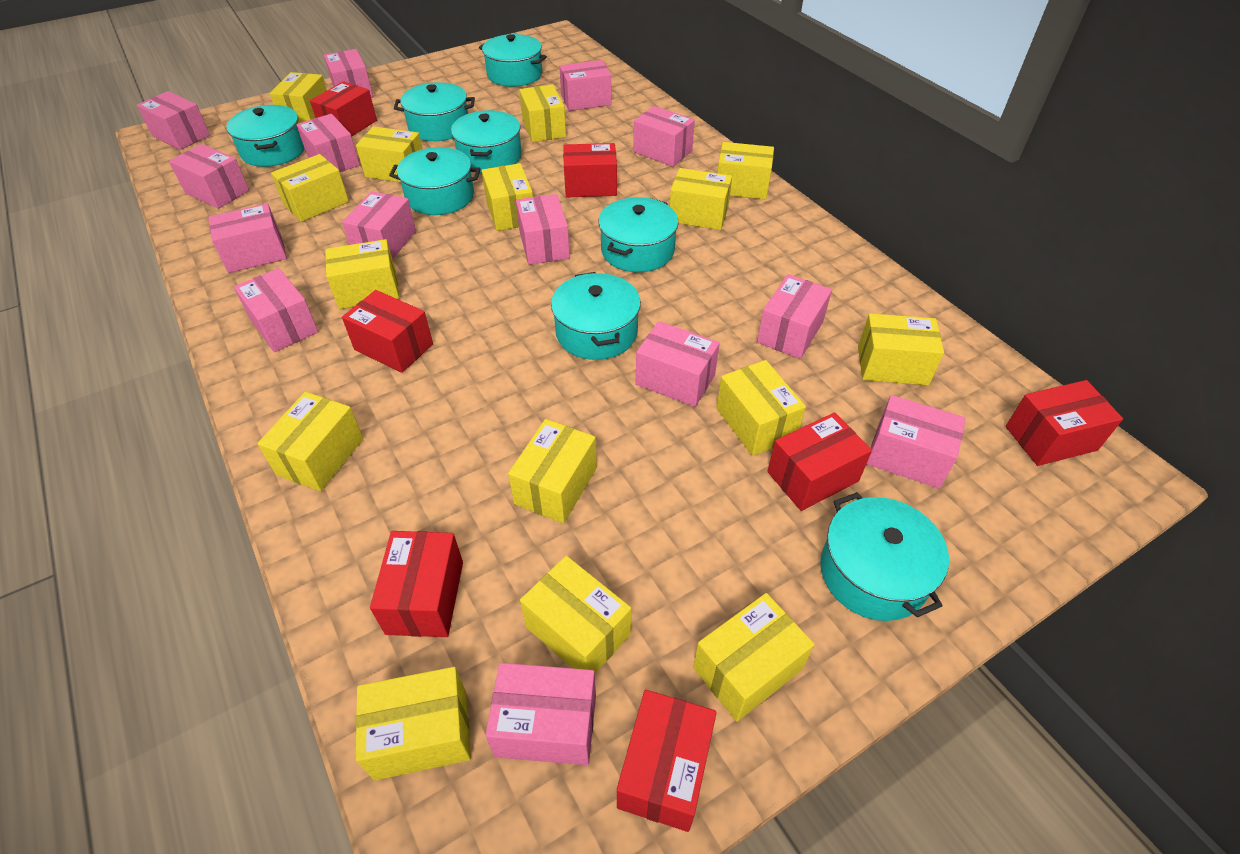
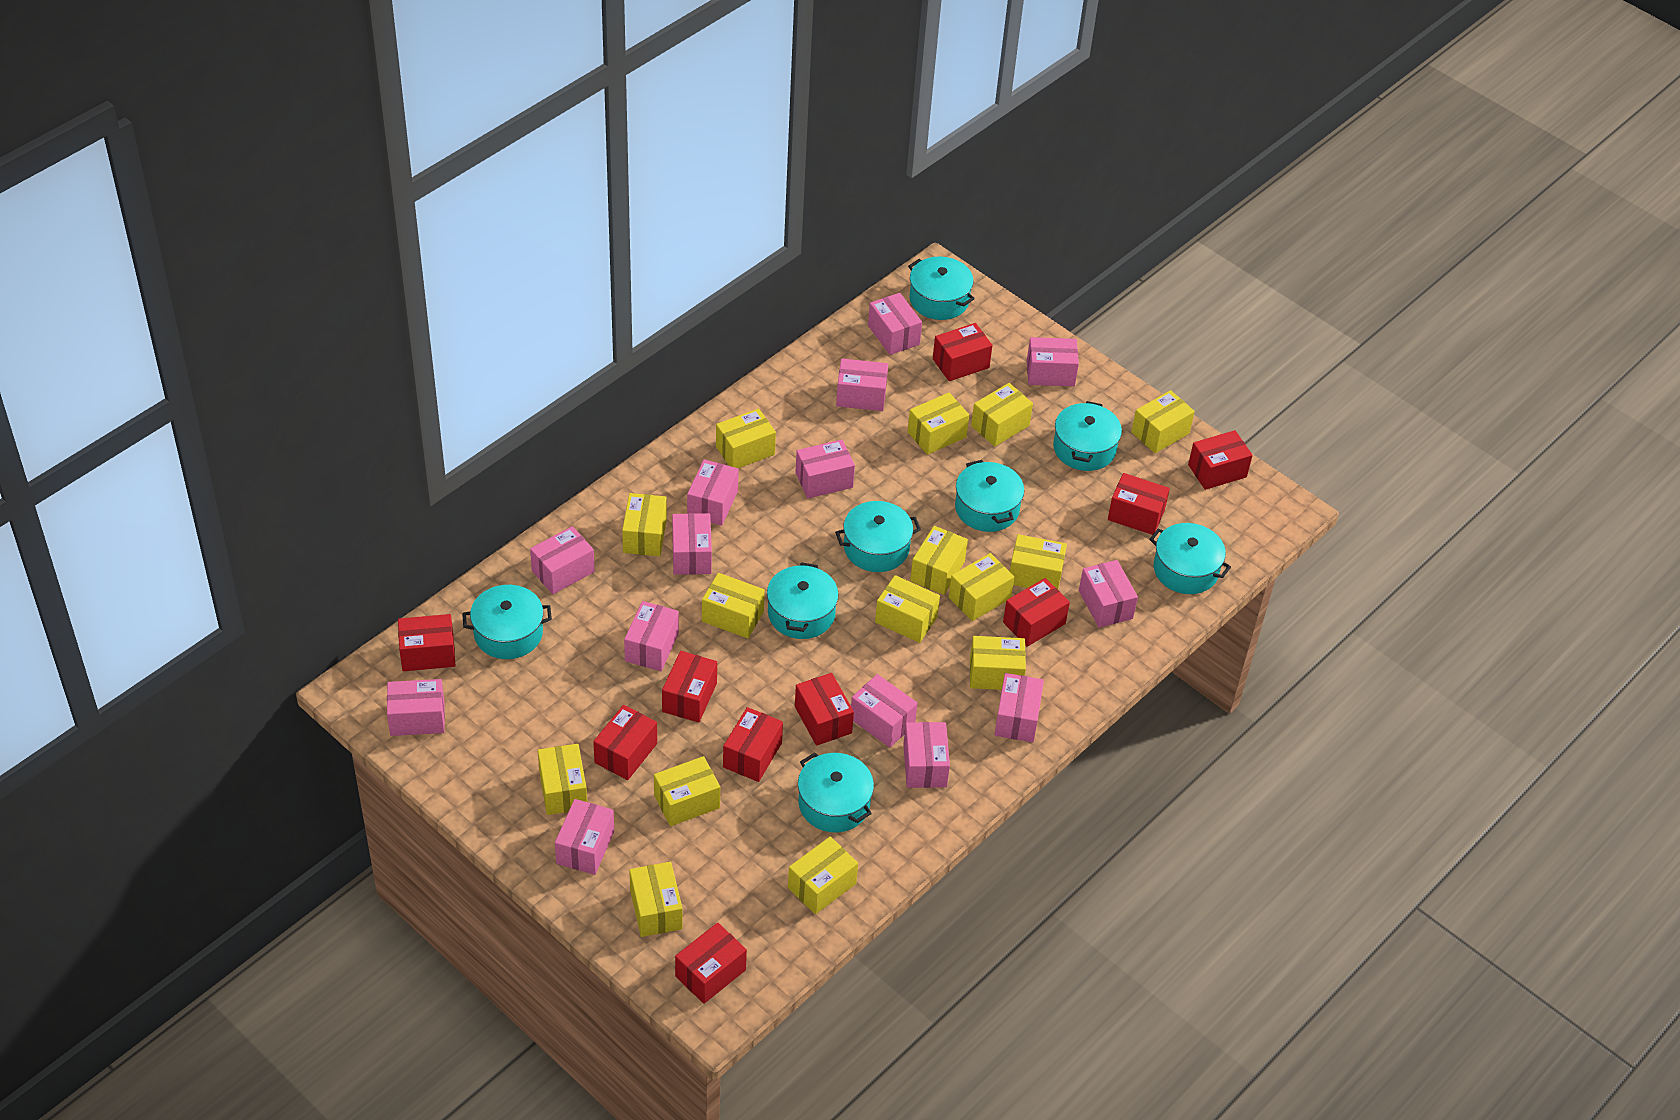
red box: [310,81,377,136] [342,290,433,373] [370,531,463,637] [563,143,617,197] [617,690,717,832] [767,412,872,511] [1006,380,1123,466] = 7 -> [398,614,455,671] [593,705,657,780] [662,651,717,723] [675,923,747,1004] [723,707,783,782] [795,673,854,746] [933,323,993,381] [1003,578,1070,647] [1108,473,1170,535] [1188,430,1253,490] = 10

